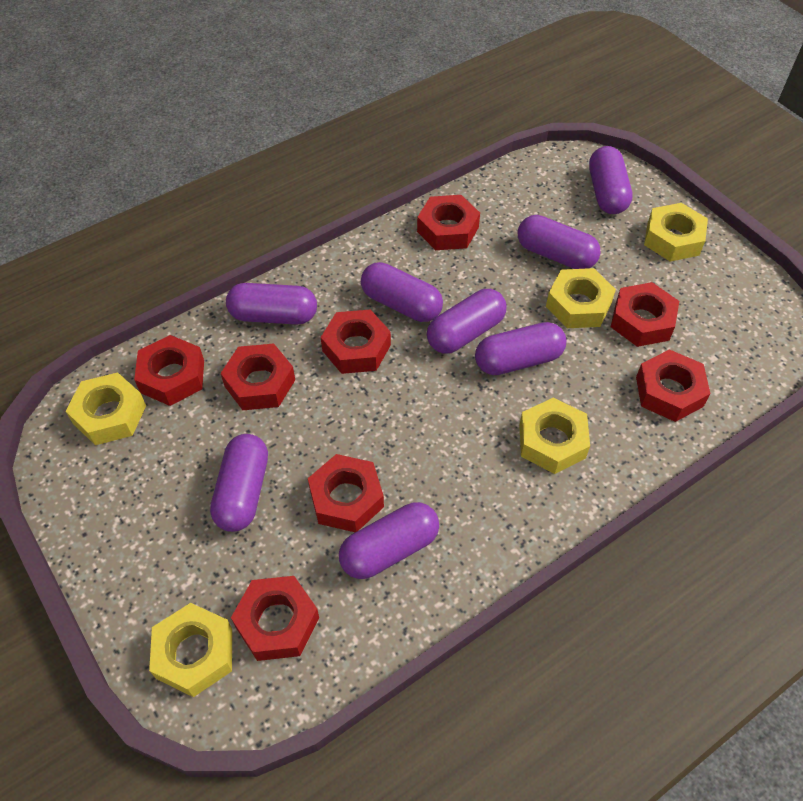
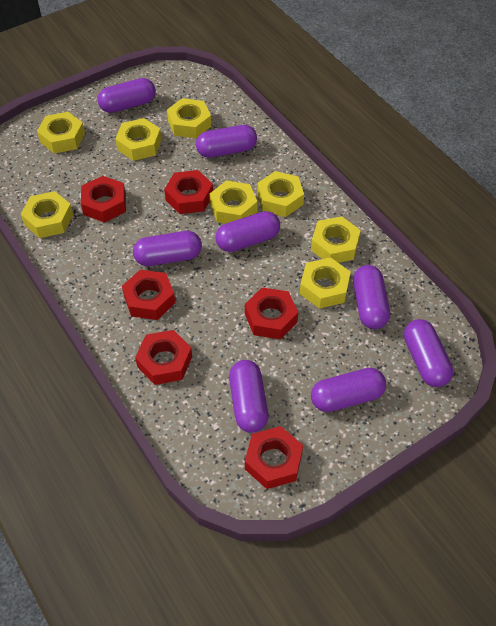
red nut: [134,335,204,406] [221,343,295,410] [231,576,319,661] [308,454,384,532] [321,309,391,374] [417,195,480,250] [611,282,679,347] [636,349,711,422] = 8 -> [81,176,126,223] [122,270,175,320] [135,330,192,385] [164,170,213,214] [245,287,298,339] [245,426,303,489] = 6
yellow nut: [66,372,146,445] [149,603,232,697] [519,397,590,474] [546,268,616,328] [644,203,708,262] = 5 -> [21,191,73,238] [37,112,85,154] [115,118,162,161] [167,98,211,138] [209,180,258,224] [257,171,304,217] [300,257,351,309] [311,216,361,263] = 8

